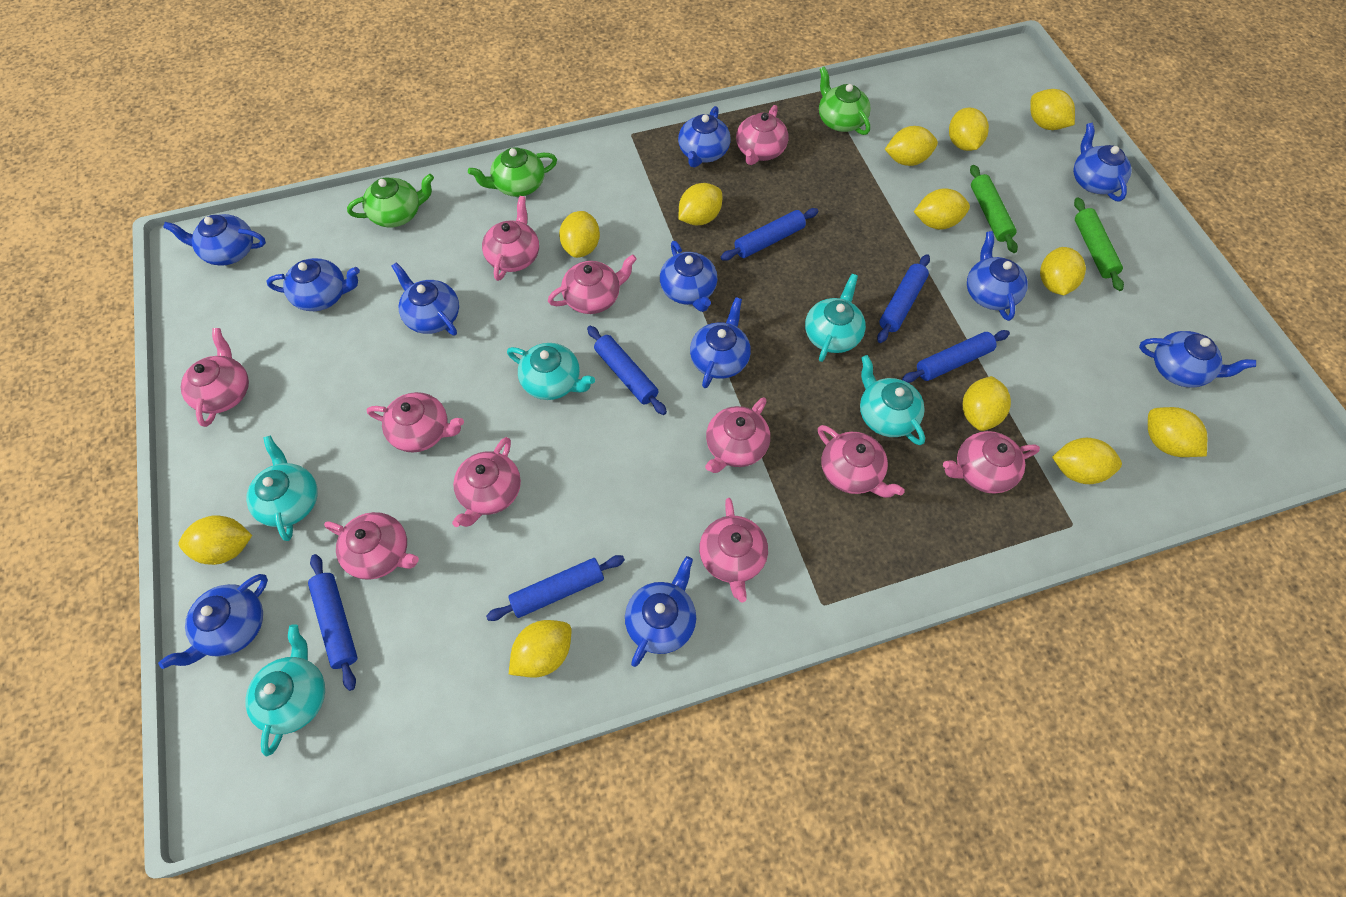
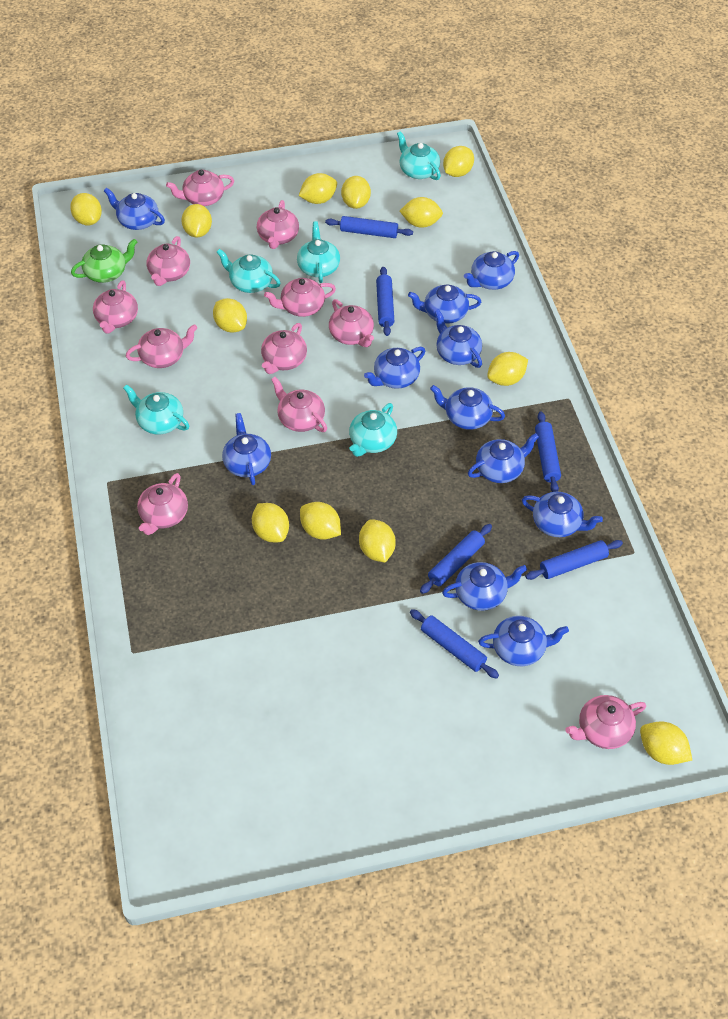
green rolling pin: [970,165,1018,253] [1074,197,1124,291] = 2 -> none = 0
green teapot: [347,174,434,227] [468,147,557,197] [819,67,871,135] = 3 -> [71,239,137,283] = 1

